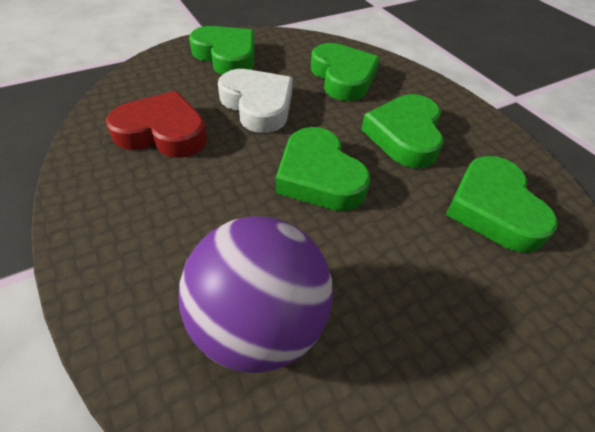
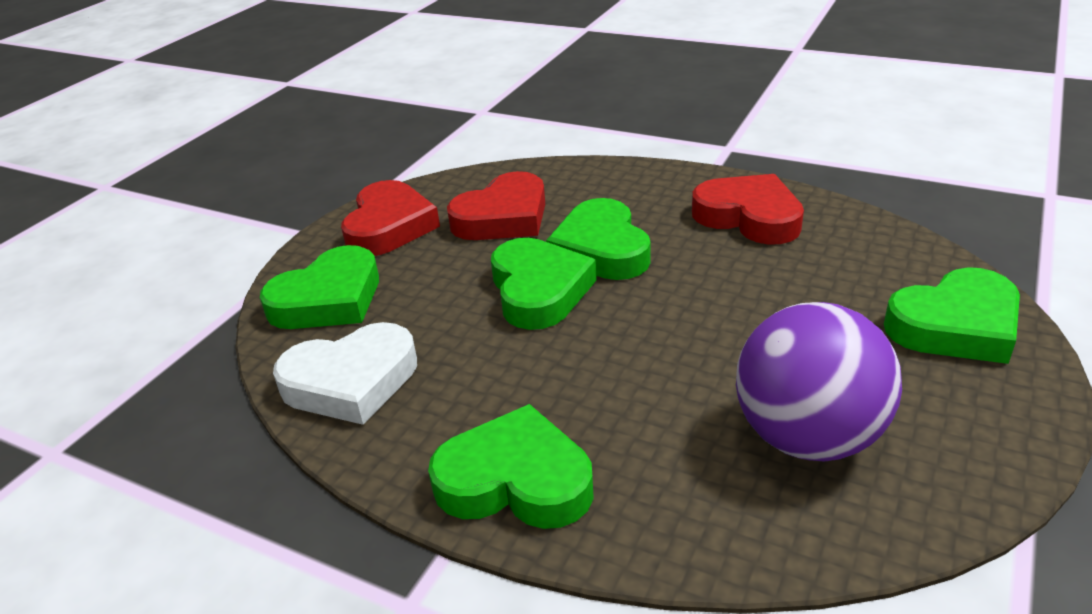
red heart: [106,91,207,158] = 1 -> [341,180,440,256] [447,171,545,240] [692,174,804,245] = 3

